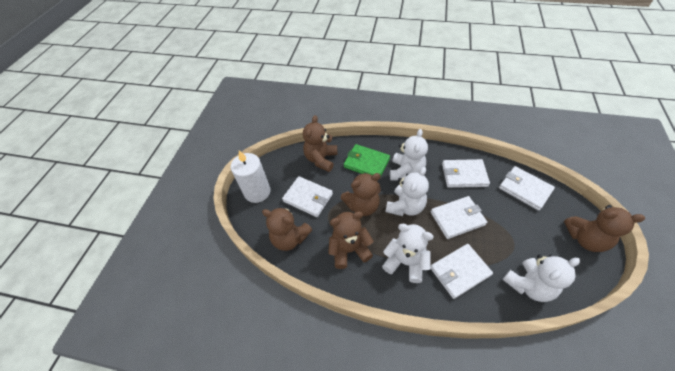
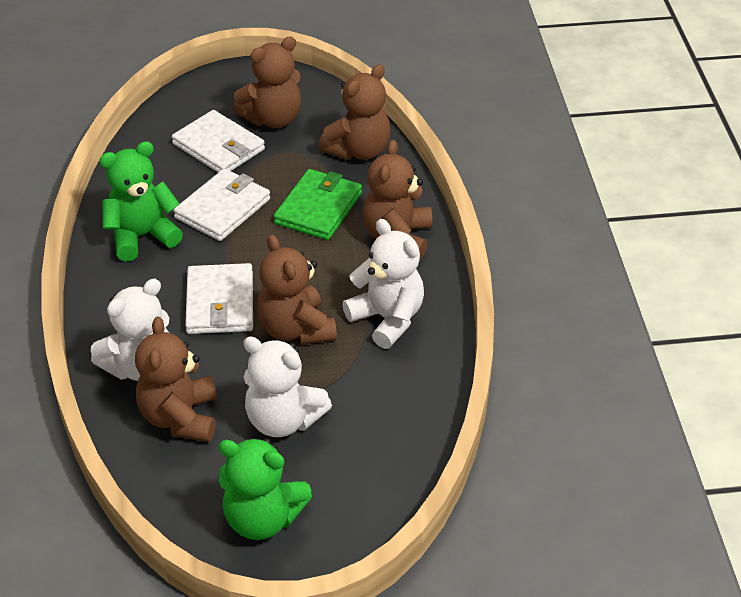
green teddy bear: none = 0 -> [99,141,183,262] [218,438,312,540] = 2
white candle: [231,150,271,203] = 1 -> none = 0
white teddy bear: [382,224,434,283] [385,167,429,216] [390,129,428,181] [502,254,580,302] = 4 -> [91,279,169,381] [244,336,332,437] [342,219,424,349] = 3
white wallet: [282,176,333,217] [431,196,487,239] [431,244,493,299] [442,159,490,188] [499,166,555,211] = 5 -> [172,110,265,173] [173,168,270,241] [185,263,253,334] = 3

